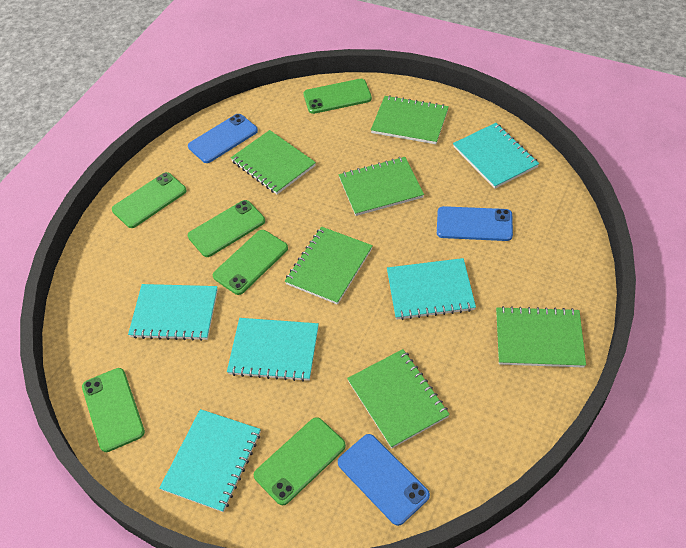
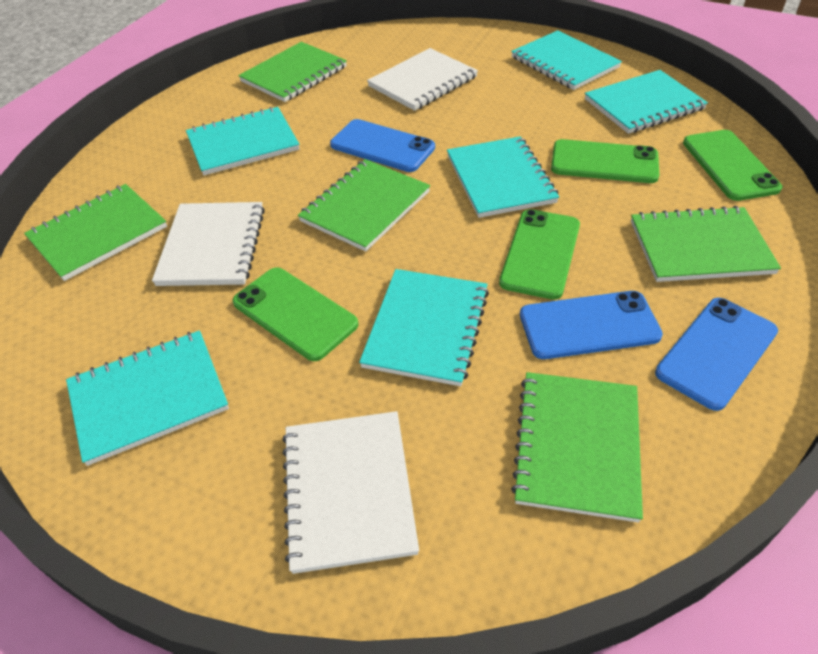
green notebook: [231,130,316,194] [285,227,373,305] [339,157,424,216] [347,349,450,448] [371,95,449,144] [496,306,586,368] = 6 -> [24,184,167,281] [238,42,347,102] [298,159,430,252] [511,372,643,523] [631,206,781,282] = 5
green phone: [82,368,145,452] [112,172,187,228] [188,200,265,257] [213,230,288,295] [254,417,346,505] [303,79,372,114] = 6 -> [233,267,359,361] [499,209,580,300] [551,139,659,183] [683,130,782,201] = 4
turquoise notebook: [128,284,218,341] [159,409,261,512] [227,318,319,382] [387,258,476,320] [453,123,539,189] = 5 -> [66,330,229,466] [186,107,299,175] [359,269,489,386] [447,136,559,218] [511,30,622,90] [585,70,708,134] = 6
white notebook: none = 0 -> [152,202,265,286] [282,411,419,574] [367,48,478,111] = 3

